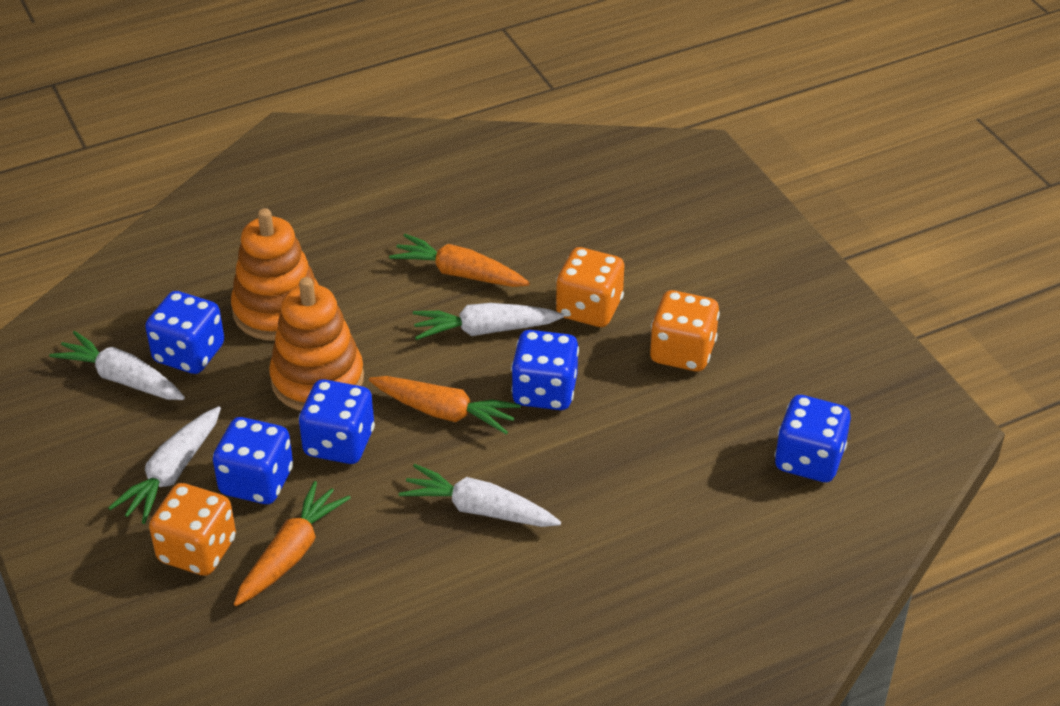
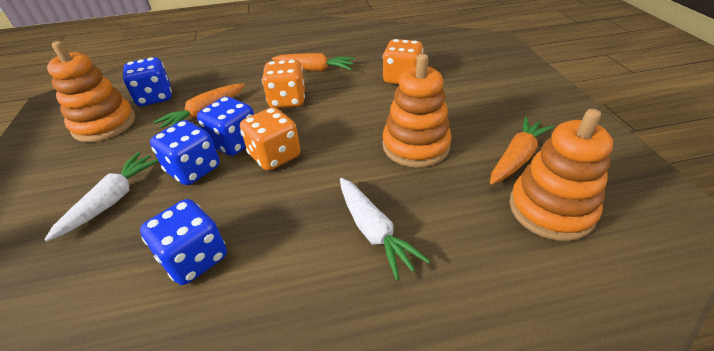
blue dice: [145,291,224,374] [213,417,293,504] [299,379,375,464] [511,330,579,410] [775,395,851,482] = 5 -> [123,57,172,106] [140,199,227,285] [150,120,220,185] [197,96,254,156] = 4
orange stacking toy: [231,208,318,341] [269,277,364,411] = 2 -> [47,41,135,142] [383,54,452,168] [510,109,613,241] = 3
white carrot: [49,331,185,400] [108,406,221,524] [399,464,561,527] [413,303,564,340] = 4 -> [44,152,159,241] [340,178,430,281] = 2

